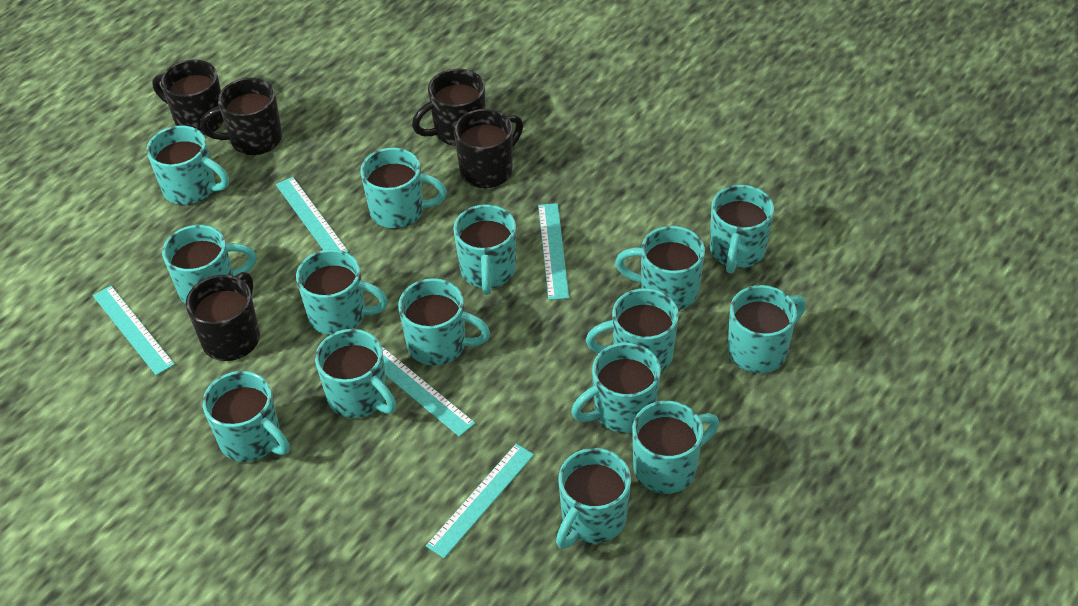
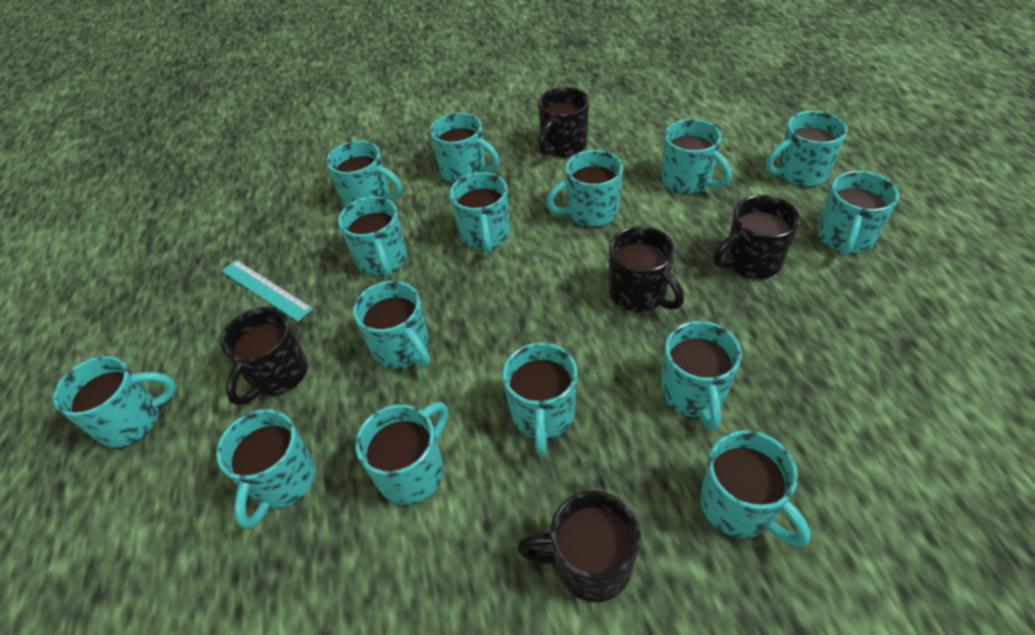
turquoise ruler: [93,286,175,376] [276,177,349,253] [382,347,475,437] [426,444,534,558] [538,203,569,300] = 5 -> [222,260,313,321] = 1

